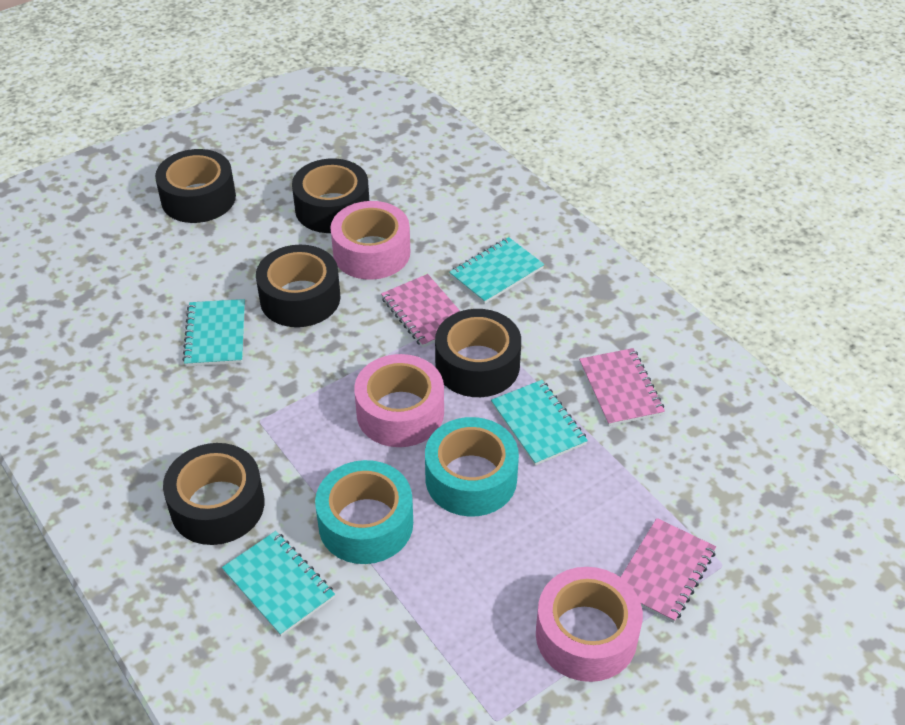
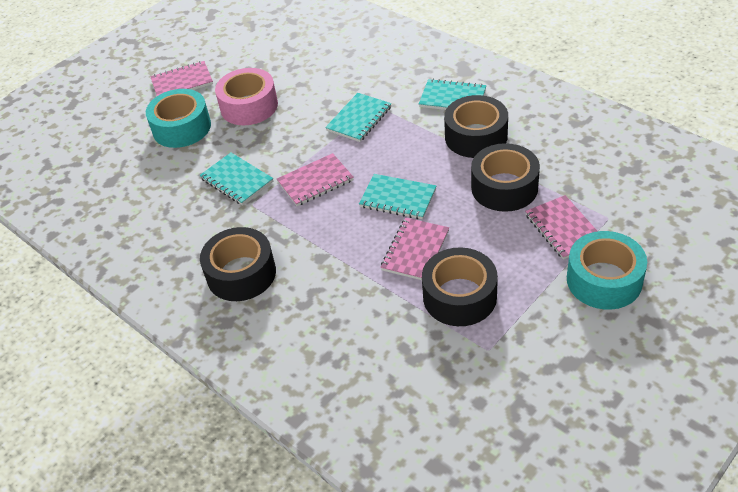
black tape: [155,149,236,223] [163,443,264,545] [256,245,340,327] [292,158,369,233] [435,309,521,397] = 5 -> [200,227,276,301] [422,247,498,326] [444,95,508,158] [471,143,540,212] = 4
pink notebook: [381,274,460,347] [579,348,665,426] [621,518,716,623] = 3 -> [150,61,213,96] [277,153,354,206] [380,218,449,280] [525,195,597,260] = 4
pink tape: [330,201,410,280] [354,354,444,447] [536,567,643,682] = 3 -> [215,68,278,125] = 1

